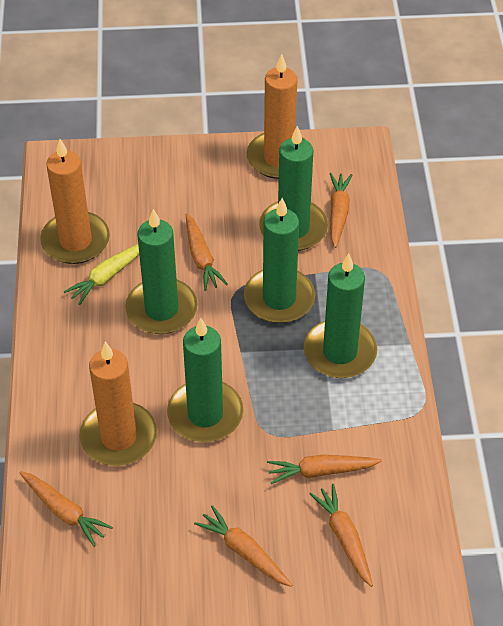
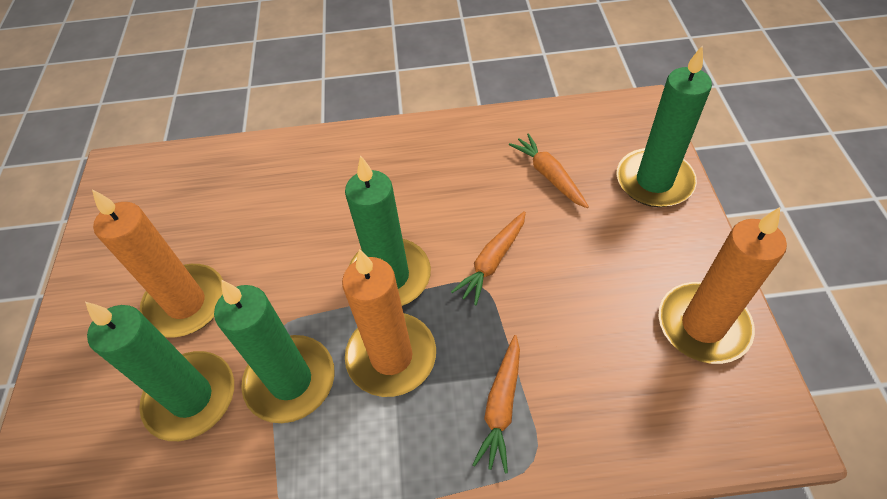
green candle: [125,209,197,334] [167,318,243,442] [244,198,315,323] [259,126,328,251] [304,253,377,378] = 5 -> [85,302,234,441] [214,280,335,423] [345,155,431,306] [617,45,712,207] = 4
orange carrot: [19,471,113,547] [186,213,228,291] [194,505,292,587] [267,455,382,484] [309,484,373,587] [330,173,352,248] = 6 -> [451,211,526,305] [473,335,520,473] [509,133,589,208] = 3
yellow carrot: [64,244,139,305] = 1 -> none = 0

